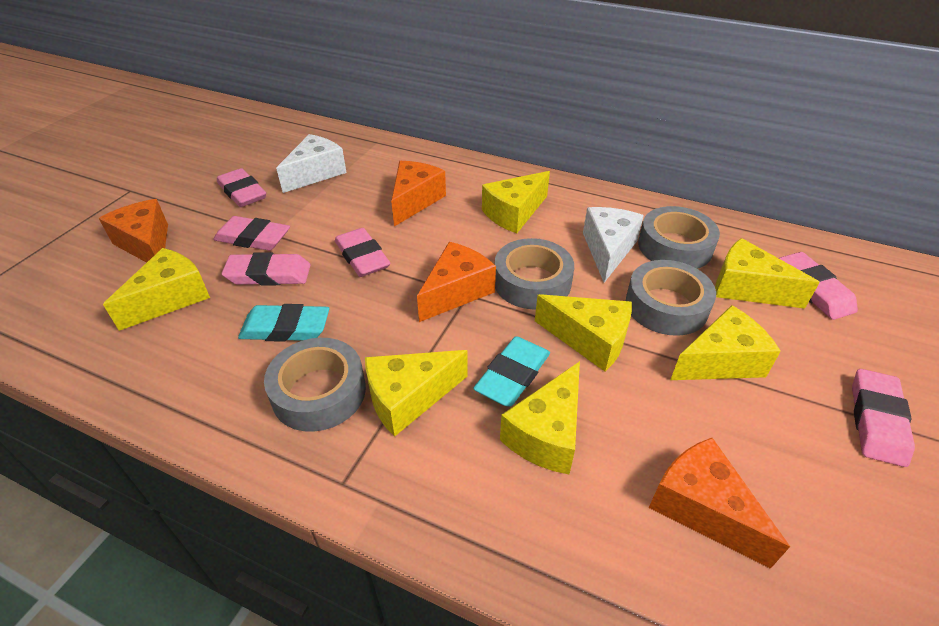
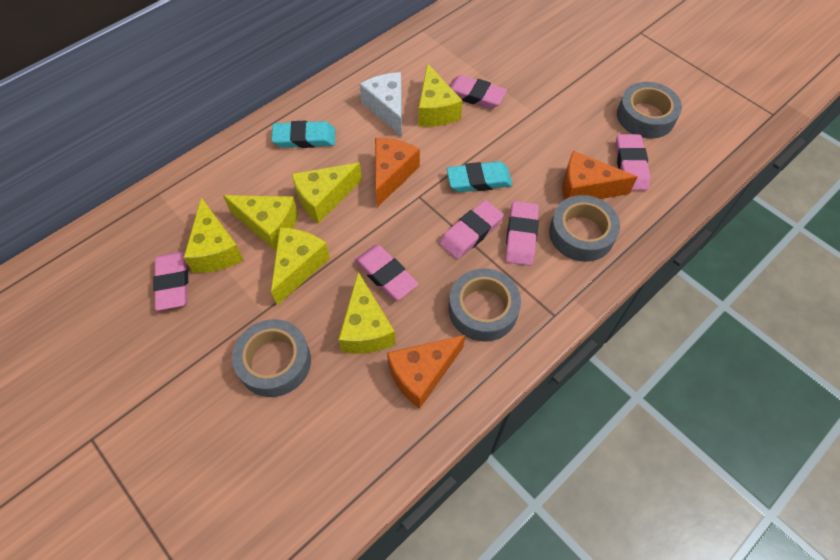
orange cheese: [99,199,168,263] [391,161,446,226] [417,242,496,322] [649,438,790,569] = 4 -> [375,138,420,207] [387,335,465,409] [563,151,637,200] = 3
white cheese: [276,134,346,193] [583,207,644,283] = 2 -> [360,72,402,137] = 1
yellow cheese: [103,248,210,331] [365,350,468,437] [482,171,550,233] [500,361,580,474] [535,294,632,372] [670,305,781,380] [715,238,820,309] = 7 -> [184,198,244,273] [223,195,298,251] [271,227,330,305] [292,163,362,224] [338,272,396,354] [418,63,463,127] = 6

